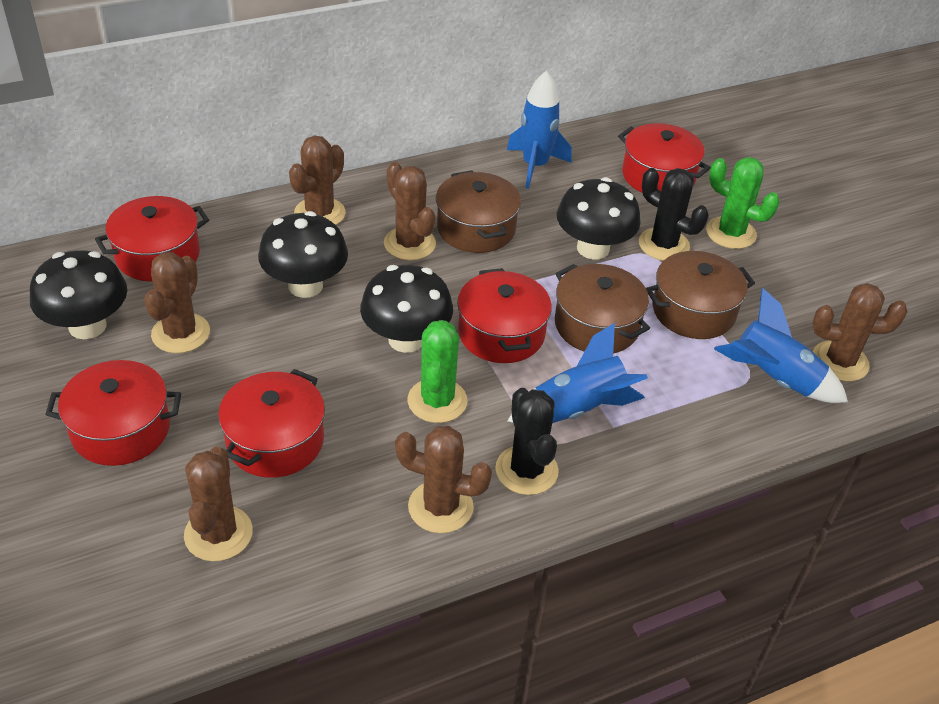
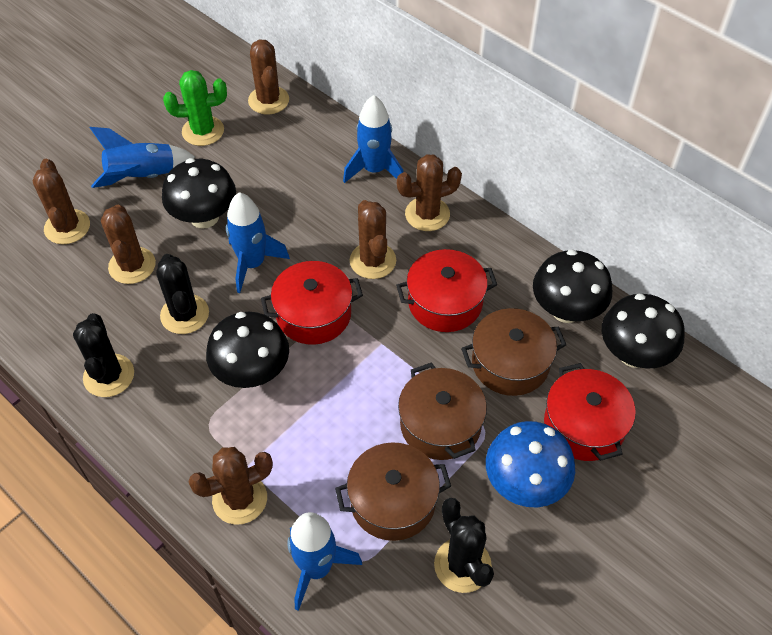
black cactus: [495,388,559,495] [639,168,709,261] = 2 -> [73,313,134,397] [156,254,209,334] [434,498,494,593] = 3
blue mushroom: none = 0 -> [486,421,575,507] = 1
blue rocket: [507,71,572,189] [508,323,648,423] [714,288,848,403] = 3 -> [89,127,195,188] [226,192,290,293] [288,512,362,611] [343,95,403,183] = 4
green cactus: [408,320,467,423] [706,157,780,249] = 2 -> [163,70,227,146] = 1
red pot: [45,360,181,466] [95,196,209,281] [218,369,325,478] [457,268,552,363] [618,123,711,193] = 5 -> [261,261,363,345] [396,249,497,332] [544,363,636,461] = 3

